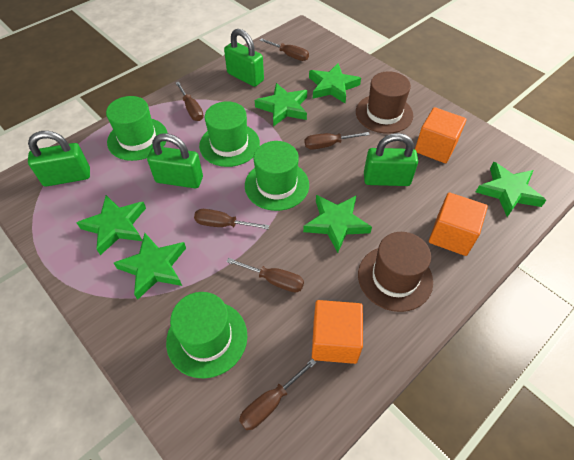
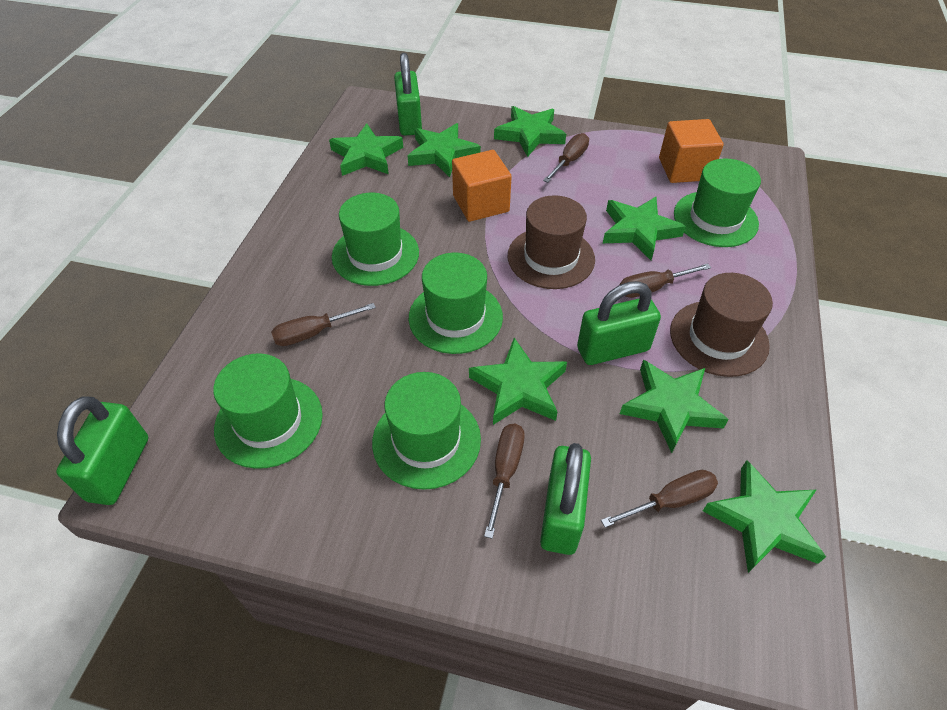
brown screwdriver: [176,82,204,121] [194,209,269,229] [226,258,304,293] [239,358,317,430] [260,38,309,61] [305,132,370,150] = 6 -> [271,303,376,346] [484,424,525,539] [543,133,589,183] [601,470,718,528] [620,264,711,298] = 5
green hat: [106,96,167,161] [166,292,247,379] [199,101,260,167] [245,141,309,211] = 4 -> [213,353,323,469] [332,193,419,286] [372,372,481,490] [409,253,503,354] [674,158,761,247] = 5
green star: [77,195,146,255] [114,233,186,300] [255,83,307,127] [303,195,372,253] [309,63,361,103] [476,162,546,217] = 6 -> [329,123,403,176] [408,123,481,177] [469,338,567,425] [494,106,566,157] [603,197,686,260] [620,360,729,453] [703,460,826,573] = 7
orange cube: [312,300,363,364] [415,107,467,163] [429,192,488,256] = 3 -> [452,150,512,222] [659,119,724,183] = 2

